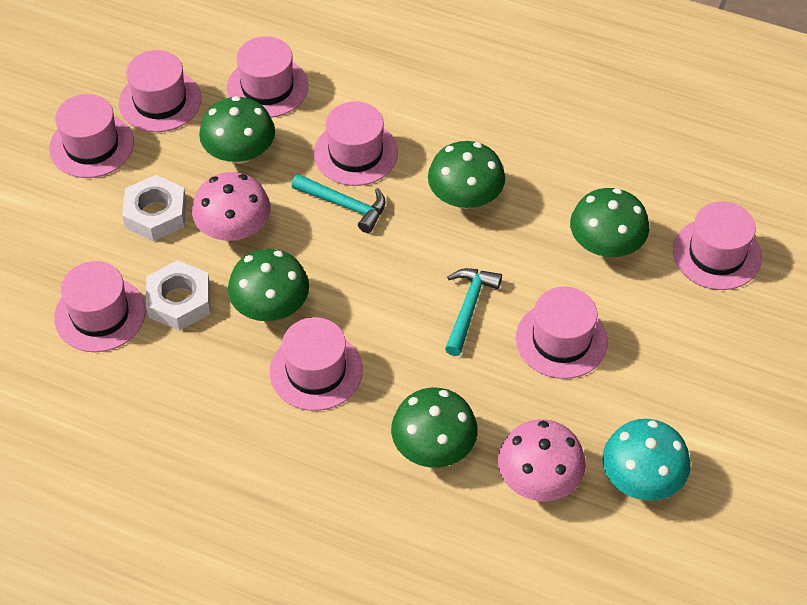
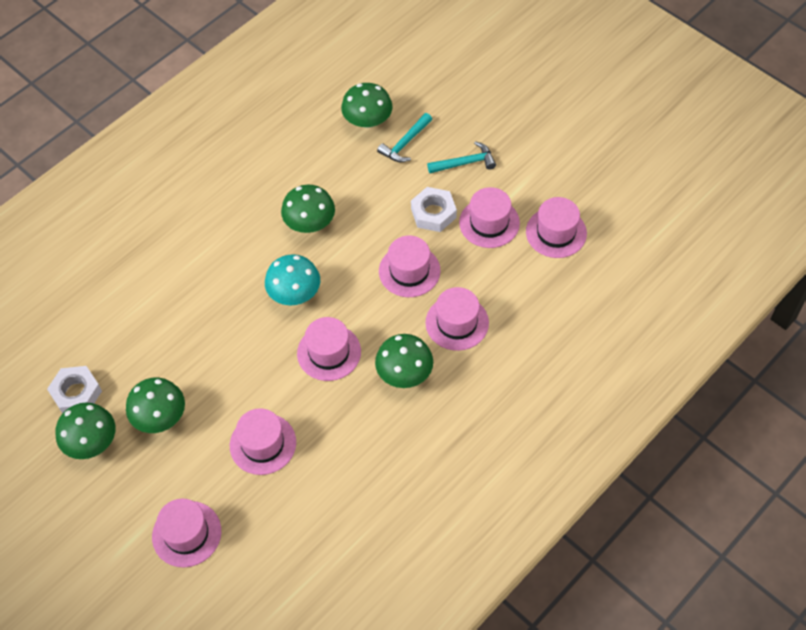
pink hat: [49,94,134,178] [54,261,146,352] [119,50,201,132] [227,36,309,118] [270,317,363,411] [314,102,398,186] [516,287,608,379] [673,202,762,290] = 8 -> [152,499,221,567] [230,408,296,475] [297,317,361,381] [379,235,441,297] [425,287,489,351] [459,187,520,248] [526,197,587,258] = 7
pink mushroom: [192,172,271,241] [498,419,586,501] = 2 -> none = 0

